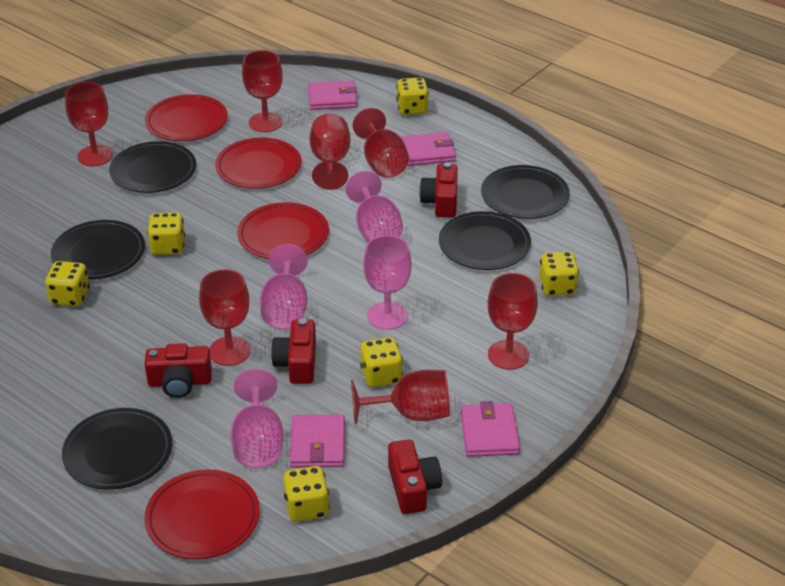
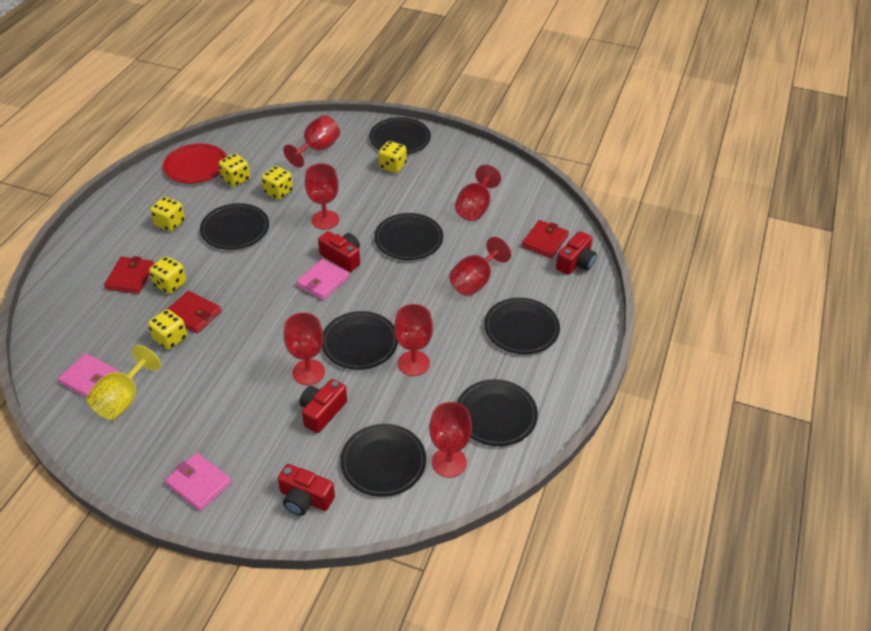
black plate: [51,220,145,279] [62,408,172,490] [109,141,196,193] [439,211,531,270] [481,165,570,219] = 5 -> [200,203,269,250] [322,311,398,370] [340,424,426,497] [369,117,431,154] [374,213,443,260] [457,379,538,446] [484,298,560,354] = 7
pink goblet: [230,369,283,468] [260,244,308,329] [346,171,403,242] [363,235,412,330] = 4 -> none = 0
pink wallet: [289,415,345,468] [308,80,357,110] [401,132,456,166] [460,401,520,457] = 4 -> [58,353,120,397] [165,453,232,511] [296,258,349,300] = 3
red plate: [144,469,260,559] [145,94,228,141] [215,137,301,189] [237,202,329,259] = 4 -> [163,143,227,184] = 1
red wallet: none = 0 -> [104,256,154,294] [168,291,221,334] [522,220,569,258] = 3
yellow goblet: none = 0 -> [86,345,161,420] = 1

